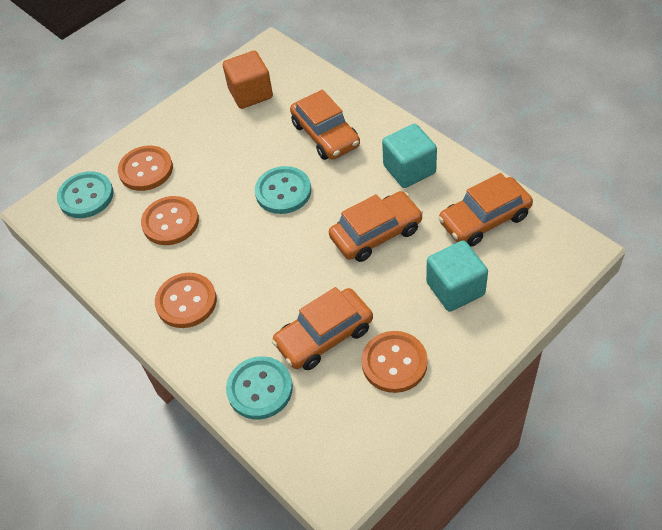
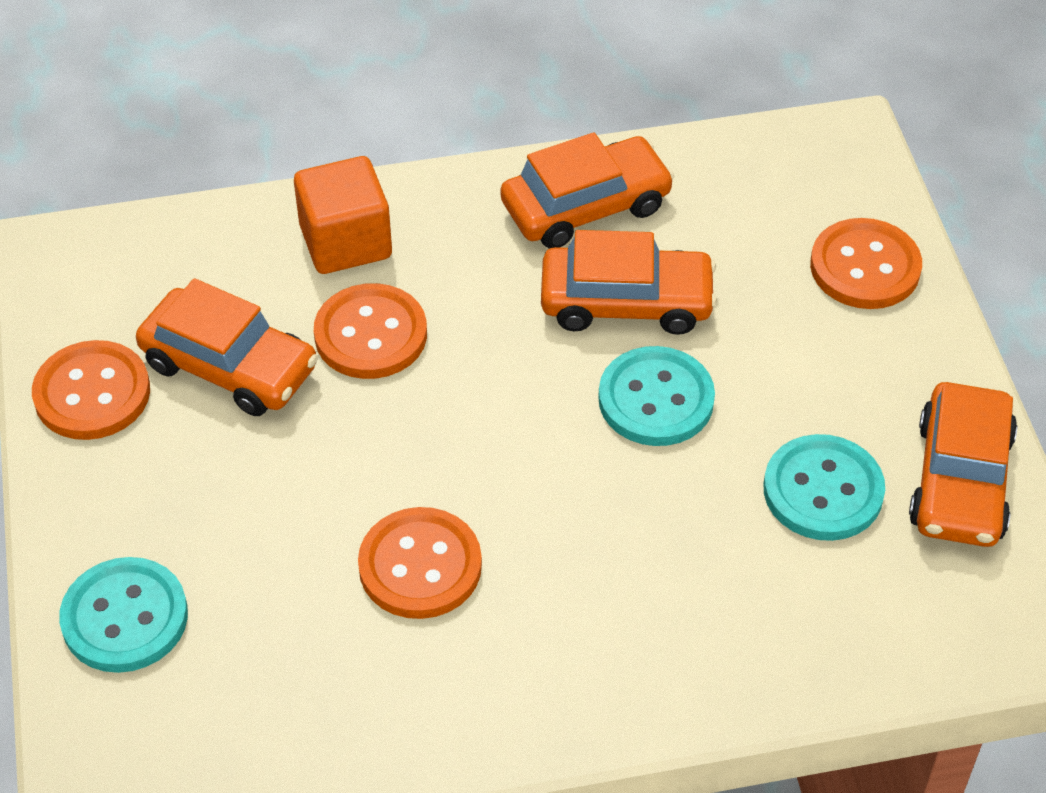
turquoise cube: [382,124,437,188] [426,241,488,312] = 2 -> none = 0

